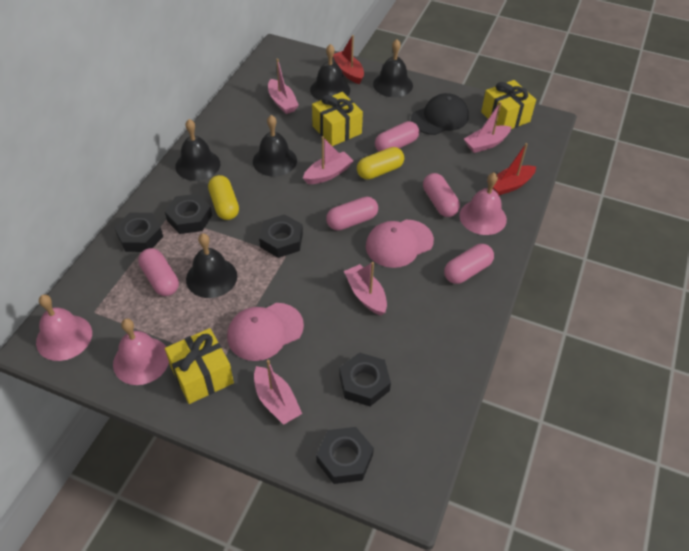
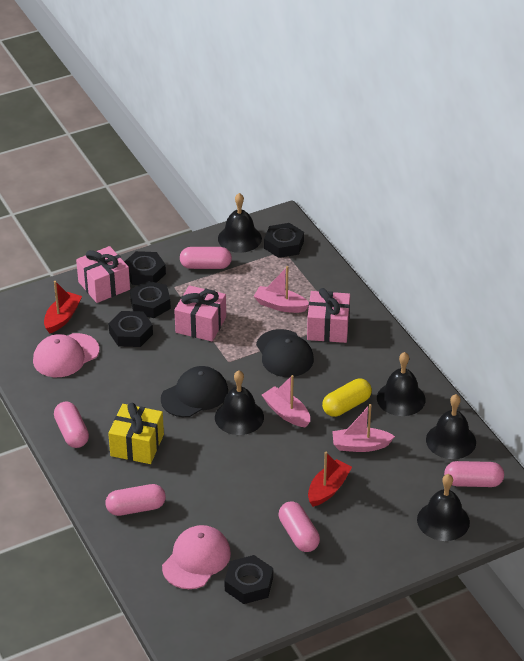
black cap: [411,93,469,135] = 1 -> [161,366,228,417] [256,329,314,377] = 2
pink bell: [36,295,92,361] [113,318,169,385] [459,172,507,235] = 3 -> none = 0
pink boat: [254,360,302,425] [268,59,299,114] [303,136,354,184] [344,262,387,316] [464,102,511,153] = 5 -> [254,266,309,313] [262,375,310,427] [332,404,395,452] = 3
pink gift: none = 0 -> [76,246,130,303] [174,285,226,341] [307,288,350,343] = 3
yellow capsule: [208,175,239,220] [357,147,404,180] = 2 -> [322,378,372,417] = 1
yellow gift: [165,328,234,404] [312,92,363,146] [481,80,536,129] = 3 -> [108,403,164,464] = 1

